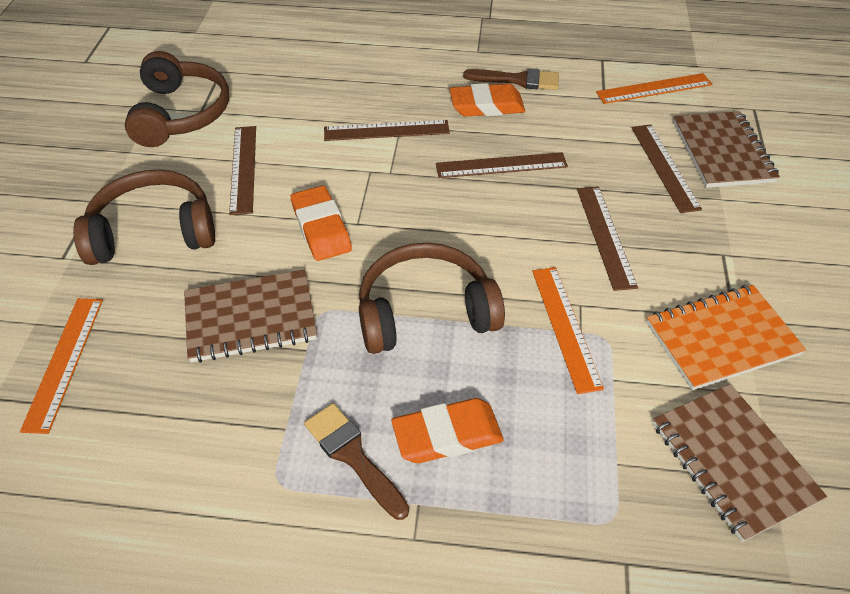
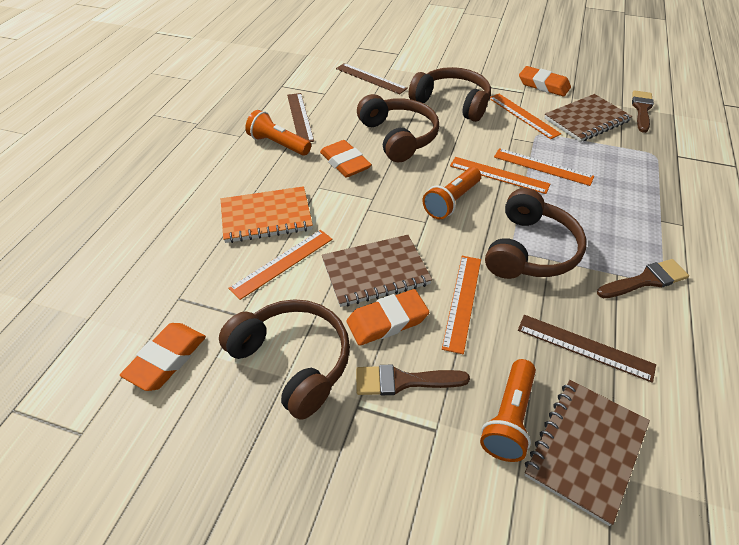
brown brush: [304,403,409,520] [463,68,559,90] = 2 -> [356,365,470,395] [597,259,689,298] [632,90,654,133] = 3
brown headphones: [73,170,215,265] [125,51,229,147] [359,243,505,354] = 3 -> [219,299,350,420] [357,94,439,162] [409,67,491,122] [485,188,586,279] = 4
brown ruler: [229,126,256,215] [324,120,450,141] [436,152,568,178] [577,186,638,291] [631,124,702,213] = 5 -> [287,93,314,142] [336,63,408,94] [518,315,656,383] = 3
orange eraser: [291,186,352,261] [391,398,504,463] [450,83,525,117] = 3 -> [120,323,206,391] [320,140,372,178] [347,289,429,346] [519,66,571,96] = 4
orange flashlight: none = 0 -> [245,110,311,156] [422,167,481,219] [480,359,536,462] = 3
orange ruler: [20,298,103,434] [532,267,604,394] [596,73,712,104] = 3 -> [228,230,332,300] [442,256,481,354] [450,157,550,194] [490,94,561,139] [494,148,594,186] = 5

